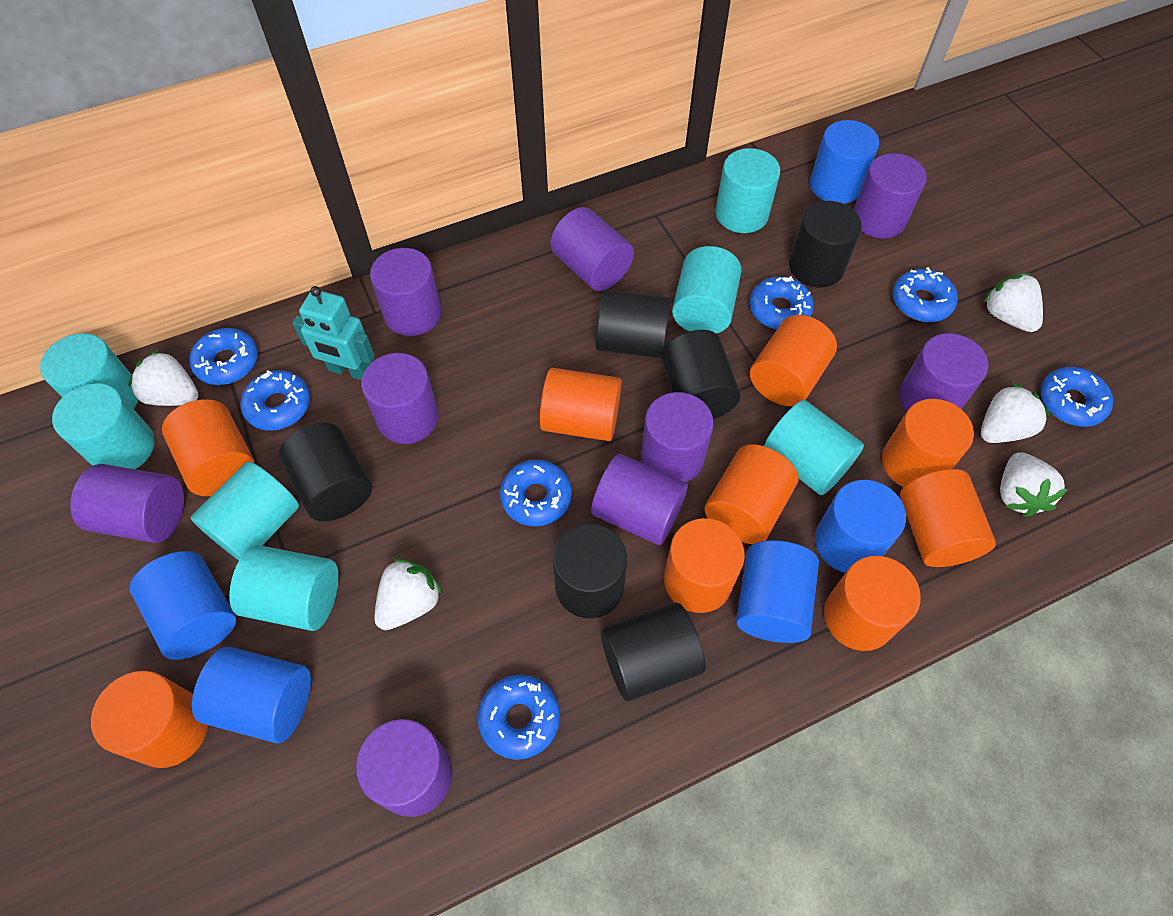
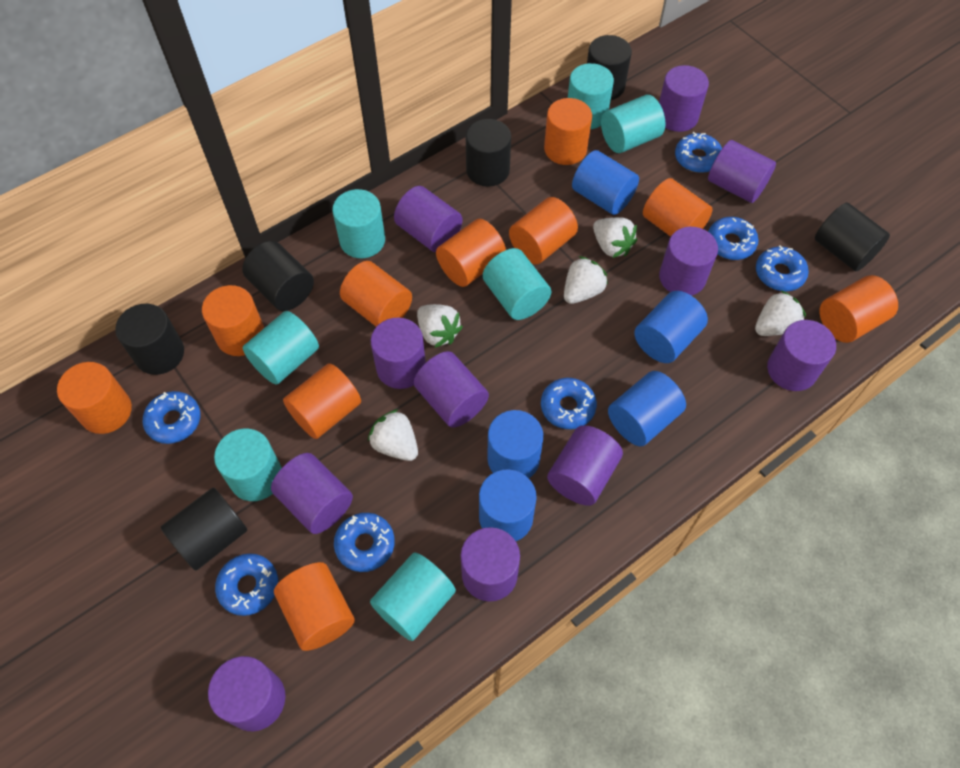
orange cylinder: [91,671,208,768] [162,399,255,496] [540,368,621,441] [664,518,745,613] [705,444,799,544] [750,315,837,406] [824,556,921,651] [882,399,974,487] [900,469,996,567] = 9 -> [57,362,132,434] [202,285,264,356] [274,562,355,651] [283,363,361,439] [340,261,412,327] [436,219,506,287] [509,197,578,265] [544,98,592,165] [643,178,713,237] [820,275,898,343] = 10
purple cylinder: [70,464,184,543] [356,719,453,817] [361,353,439,444] [370,248,442,336] [550,207,634,291] [591,454,688,545] [641,392,714,482] [853,153,927,238] [899,333,989,411] = 9 -> [208,656,286,731] [271,453,353,534] [371,318,426,389] [394,186,462,252] [414,351,489,428] [461,527,520,602] [547,425,623,506] [659,65,709,132] [659,227,718,296] [708,140,776,203] [767,320,836,391] = 11
turquoise robot: [292,286,375,380] = 1 -> none = 0

